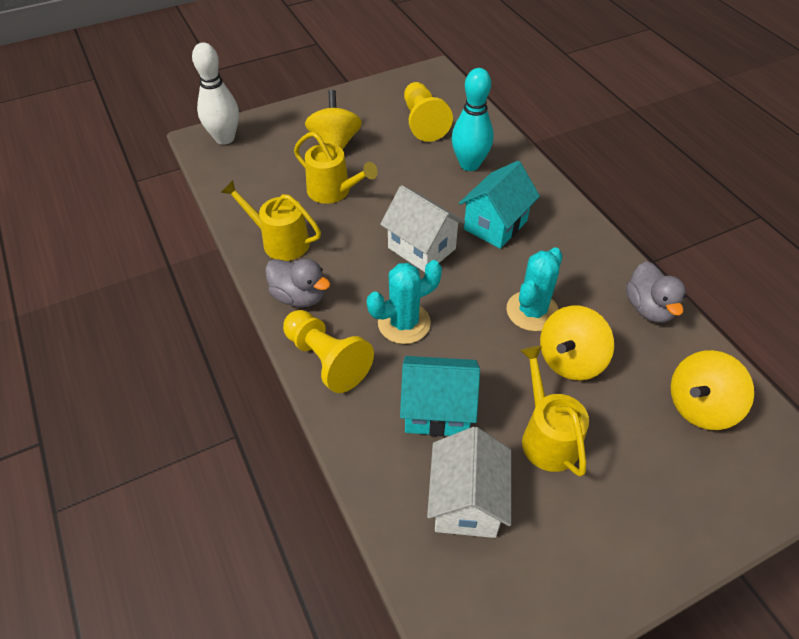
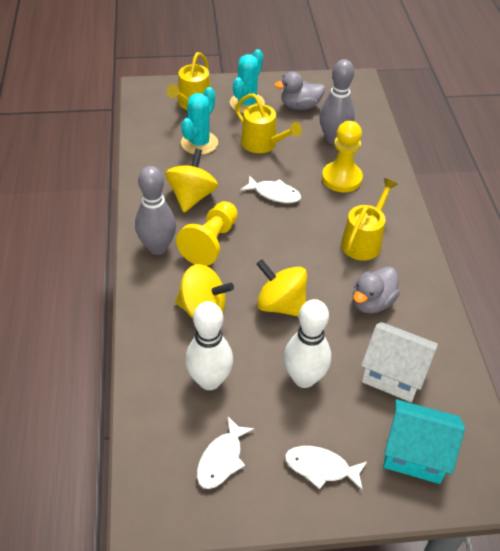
grey bowling pin: none = 0 -> [135,166,176,255] [319,59,355,144] = 2
turquoise bowling pin: [452,68,494,171] = 1 -> none = 0
turquoise house: [400,356,480,437] [459,161,540,249] = 2 -> [383,399,465,484] = 1
white bowling pin: [192,43,239,145] = 1 -> [185,301,233,390] [284,299,331,388] = 2
white fish: none = 0 -> [197,417,254,489] [241,175,301,203] [285,446,367,490] = 3
white house: [380,185,465,272] [427,427,511,538] = 2 -> [361,322,438,402] = 1

